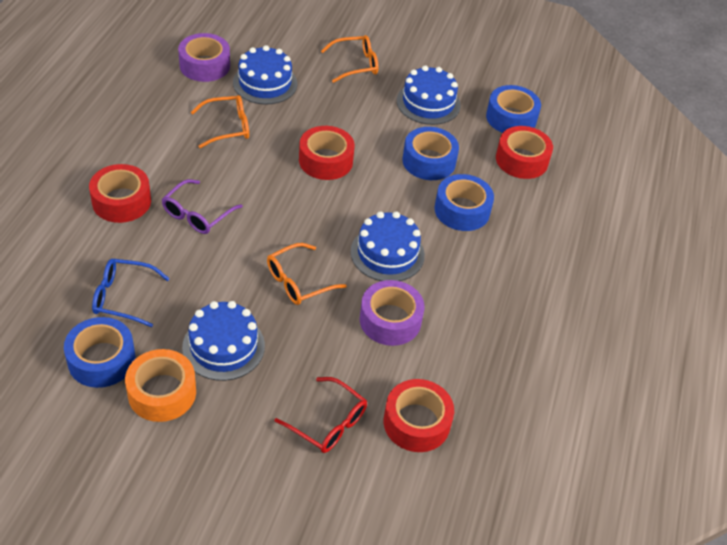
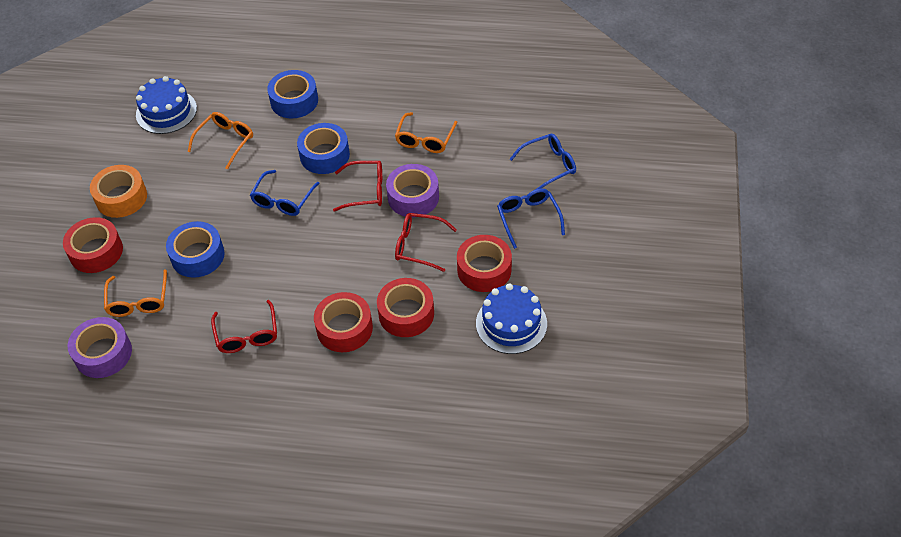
blue cake: [182,301,265,381] [233,45,297,104] [351,211,425,281] [397,65,461,125] = 4 -> [136,76,197,134] [476,283,547,354] = 2
blue glasses: [92,259,170,327] = 1 -> [250,170,320,216] [497,189,565,249] [510,134,576,190] = 3
blue tape: [64,317,136,388] [402,127,459,180] [434,174,494,231] [486,85,541,133] = 4 -> [166,221,225,278] [267,70,318,118] [297,123,350,174] = 3
purple glasses: [162,179,243,234] = 1 -> none = 0
red glasses: [275,377,367,453] = 1 -> [211,300,277,353] [333,161,382,212] [395,213,457,272] = 3

